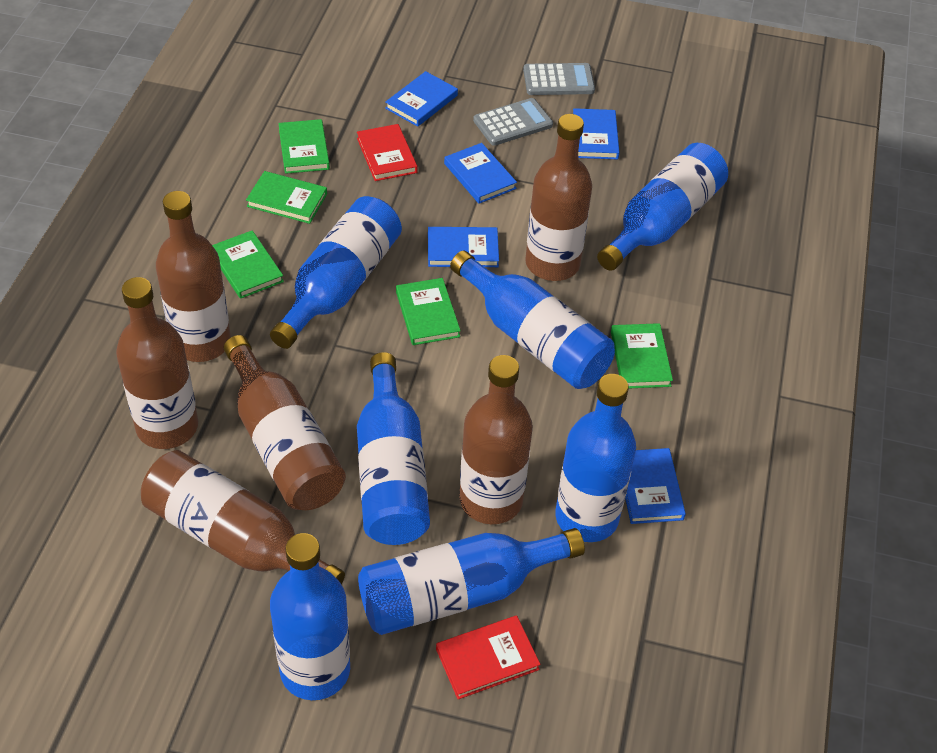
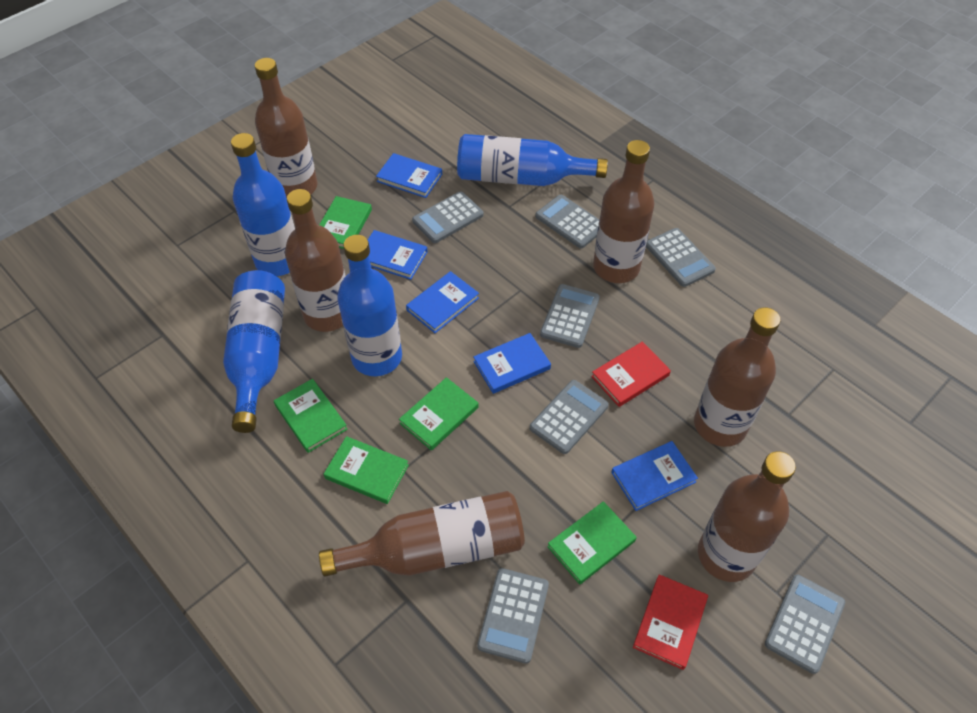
blue bottle: [270,196,402,349] [270,533,350,700] [357,352,430,545] [358,528,585,635] [450,250,615,389] [555,374,636,542] [597,143,728,271] = 7 -> [223,270,285,433] [231,133,295,276] [337,235,402,376] [457,134,608,186] = 4
grey calculator: [473,98,553,146] [523,63,595,95] = 2 -> [412,191,484,243] [477,568,549,664] [530,380,609,454] [535,195,599,248] [540,284,600,348] [646,228,716,287] [765,575,845,674] = 7

